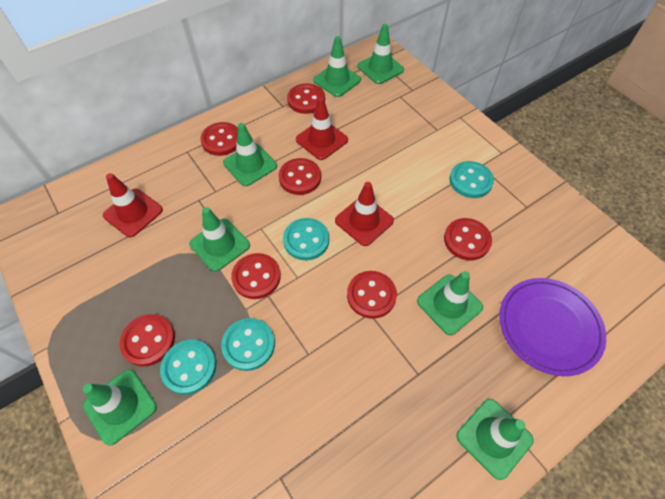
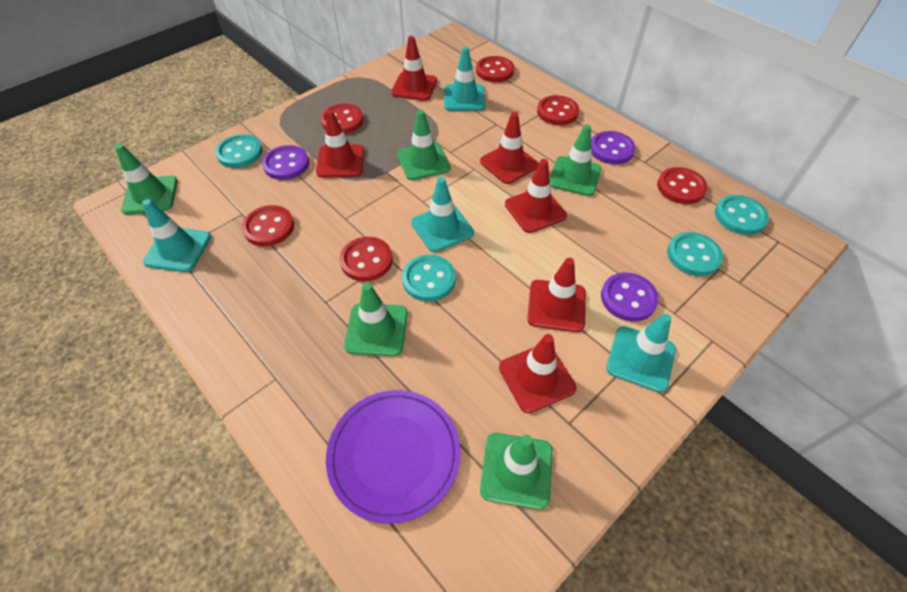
green traffic cone: [83,369,157,446] [189,207,250,272] [223,123,277,186] [313,36,361,97] [357,24,404,84] [417,271,483,335] [456,399,534,480] = 7 -> [115,144,178,215] [344,283,408,356] [397,110,450,180] [480,433,553,510] [550,125,602,196] = 5
purple button: none = 0 -> [262,145,309,180] [591,131,635,164] [601,273,659,321] = 3
red button: [120,314,175,366] [200,122,238,156] [231,253,281,299] [278,158,321,195] [287,83,325,114] [347,271,397,319] [444,218,492,261] = 7 -> [242,205,294,247] [321,103,363,134] [340,237,393,282] [476,56,514,82] [537,95,579,125] [657,167,707,204] = 6
red traffic cone: [103,173,163,237] [296,97,348,160] [335,182,394,246] = 3 -> [316,110,364,178] [391,36,437,101] [480,112,539,184] [499,334,576,413] [505,159,567,233] [527,258,586,332] = 6
turquoise traffic cone: none = 0 -> [142,199,211,272] [411,177,474,252] [444,47,485,111] [606,314,676,393] = 4

